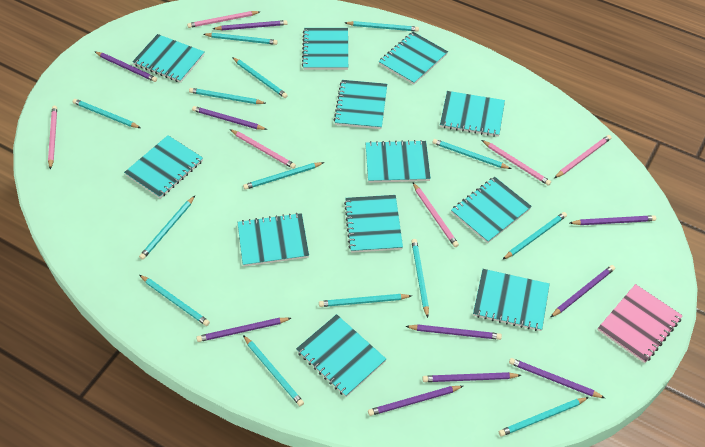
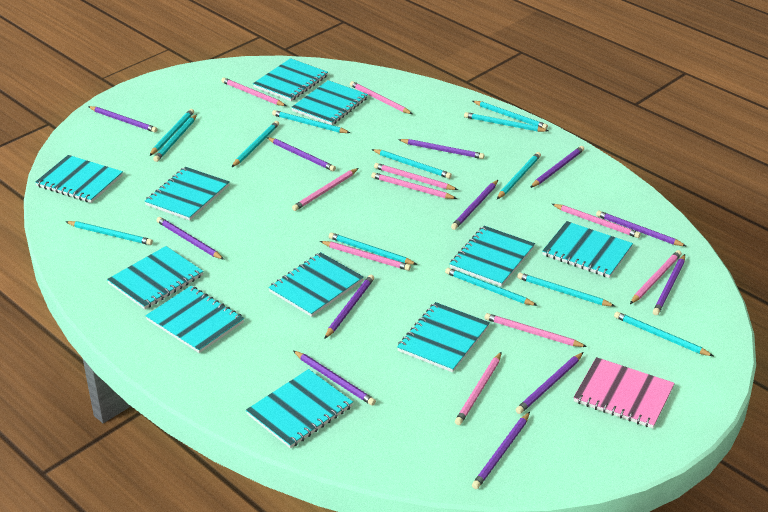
pink pencil: [48,106,57,169] [187,11,261,28] [230,129,296,169] [413,183,459,247] [482,140,551,186] [555,135,611,178] = 6 -> [221,78,286,106] [292,168,359,211] [320,241,411,271] [350,81,412,114] [371,172,457,199] [374,163,458,190] [455,352,502,425] [485,313,587,347] [552,204,641,238] [630,250,682,304] = 10
purple pencil: [94,51,157,82] [192,106,267,130] [196,318,291,342] [213,20,288,30] [368,386,463,416] [405,324,502,340] [422,372,521,382] [509,358,605,398] [551,265,615,317] [570,215,656,225] = 10 -> [88,106,158,133] [156,217,224,260] [267,137,336,171] [294,351,376,406] [324,275,374,339] [398,139,485,159] [451,180,498,230] [472,412,530,489] [516,352,584,414] [530,146,584,188] [596,211,686,246] [653,254,685,315] = 12
turquoise notebook: [124,135,203,199] [132,34,205,83] [237,213,309,266] [296,314,386,397] [302,28,348,70] [334,80,387,129] [344,195,403,253] [366,140,431,183] [379,32,448,85] [440,91,505,137] [451,177,532,243] [473,269,550,331] = 12 -> [35,155,123,203] [107,246,203,310] [145,167,230,220] [145,286,244,353] [246,369,353,448] [253,58,328,101] [268,252,364,317] [291,80,368,125] [397,302,490,372] [450,226,535,287] [542,221,633,278] = 11
turquoise pencil: [73,99,141,128] [139,196,195,260] [140,275,210,326] [189,88,266,104] [203,33,278,45] [232,57,288,98] [243,162,324,190] [243,335,304,406] [319,294,412,307] [345,21,419,32] [411,239,429,318] [432,139,511,169] [499,397,589,437] [502,212,567,260] = 14 -> [65,221,153,245] [150,109,194,156] [153,114,197,162] [232,121,279,167] [272,110,350,133] [329,232,417,265] [372,149,452,179] [445,268,538,306] [464,112,548,132] [473,101,548,129] [497,152,541,199] [517,273,615,306] [614,311,713,356] = 13

